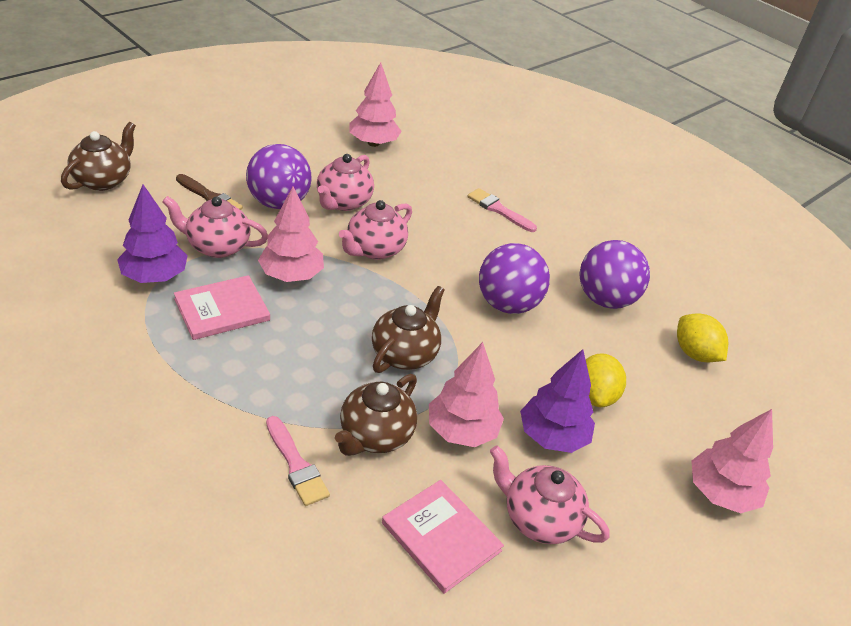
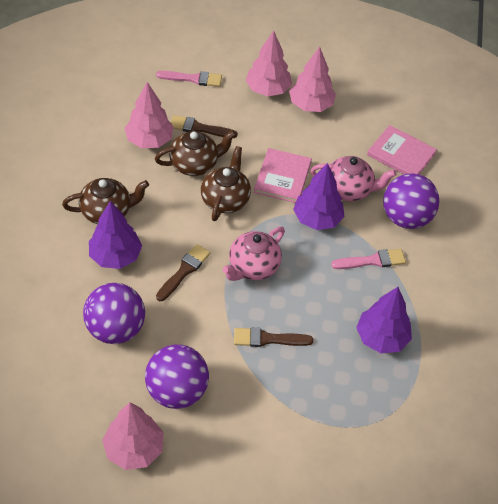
brown brush: [176,174,243,210] = 1 -> [156,244,210,301] [171,115,238,138] [234,328,313,347] = 3
pink teapot: [162,196,268,258] [317,154,374,211] [339,200,412,260] [490,445,610,544] = 4 -> [223,227,285,281] [311,156,396,201] = 2
purple tree: [117,184,188,283] [520,349,595,453] = 2 -> [89,201,142,269] [293,163,345,230] [356,287,412,353] = 3
yellow lemon: [586,353,626,407] [677,313,728,362] = 2 -> none = 0

